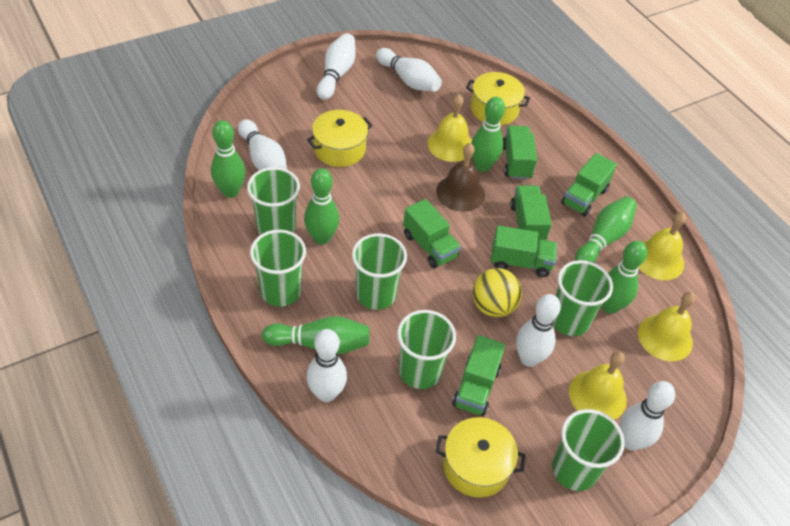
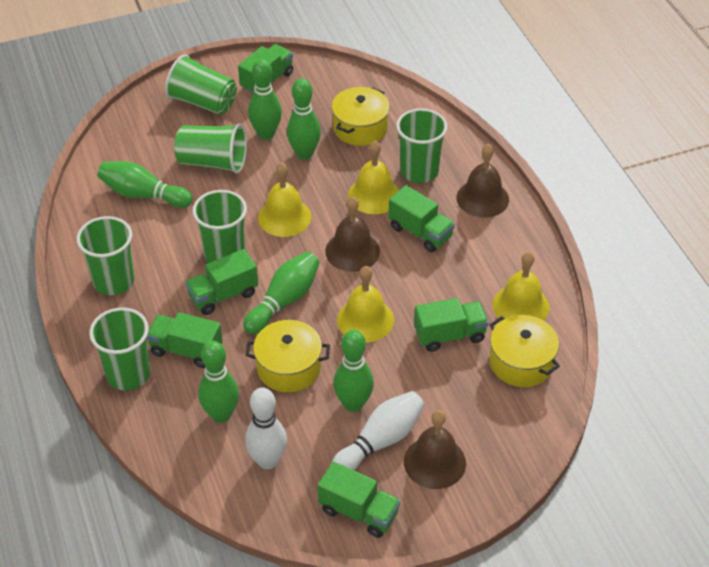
brown bell: [436,143,485,212] = 1 -> [325,196,380,272] [404,410,466,489] [456,143,509,218] = 3
white bowling pin: [238,119,287,170] [306,329,347,402] [317,33,355,100] [376,48,442,92] [516,294,561,367] [620,381,675,451] = 6 -> [245,387,287,469] [331,391,424,471] = 2
yellow ball: [473,268,522,317] = 1 -> none = 0

